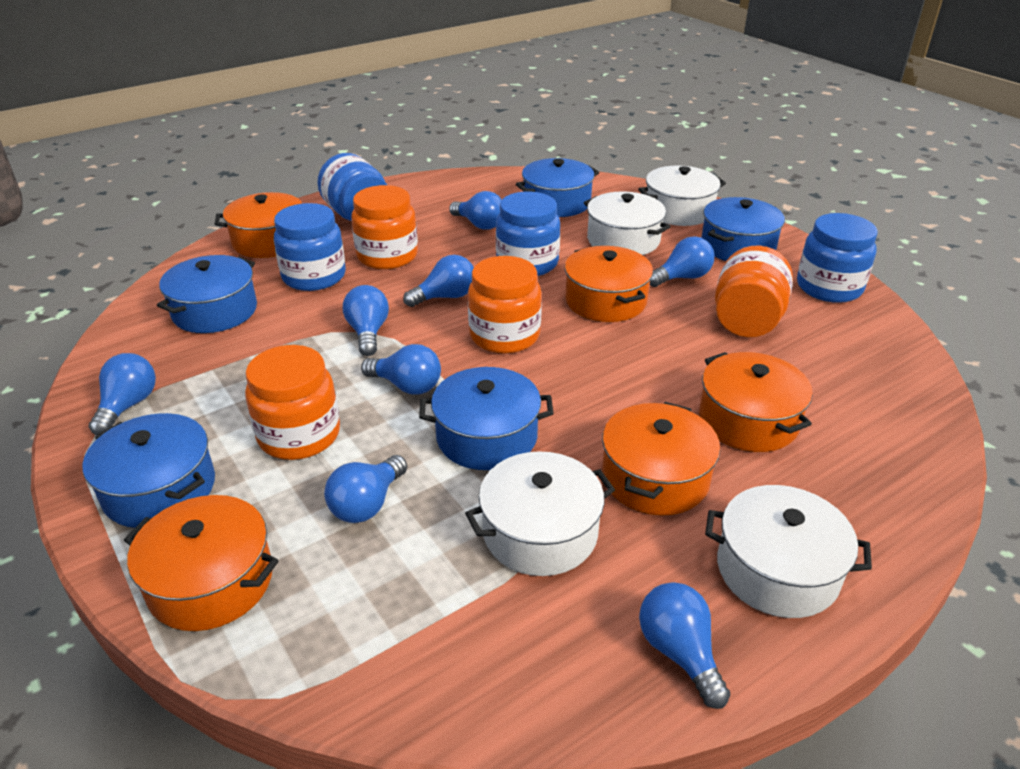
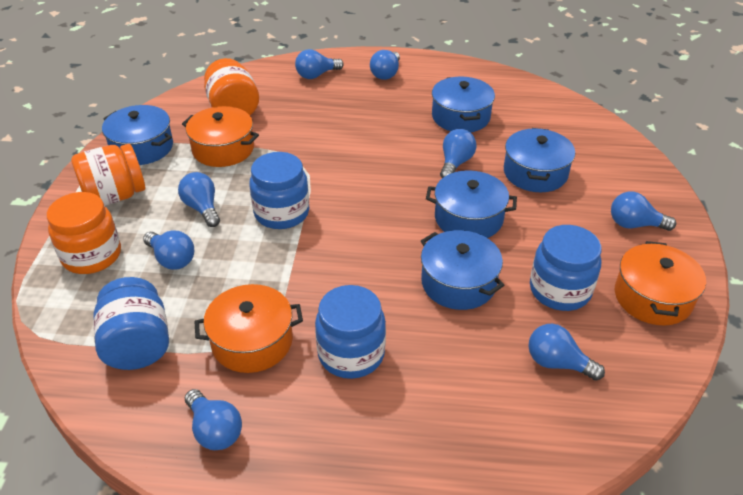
orange jar: [245,345,340,460] [351,185,418,269] [468,256,542,354] [715,245,793,337] = 4 -> [47,192,121,274] [71,144,146,206] [204,58,259,115] = 3
orange pot: [124,495,279,631] [215,192,302,258] [565,246,653,322] [602,402,720,515] [699,352,813,452] = 5 -> [182,106,259,167] [194,284,303,373] [615,241,706,325] = 3
white pot: [465,451,615,576] [584,191,670,255] [638,166,726,226] [705,485,872,618] = 4 -> none = 0

